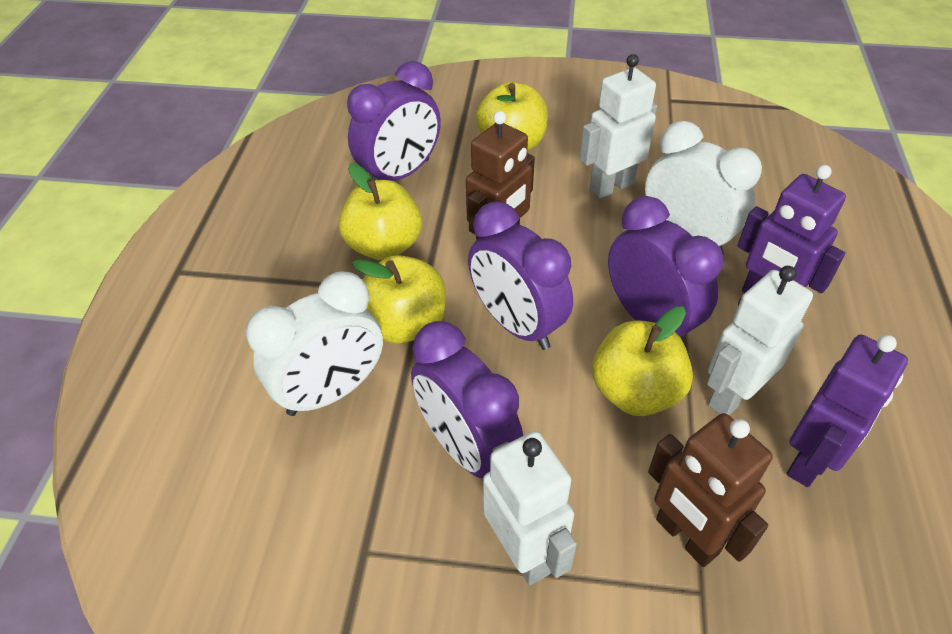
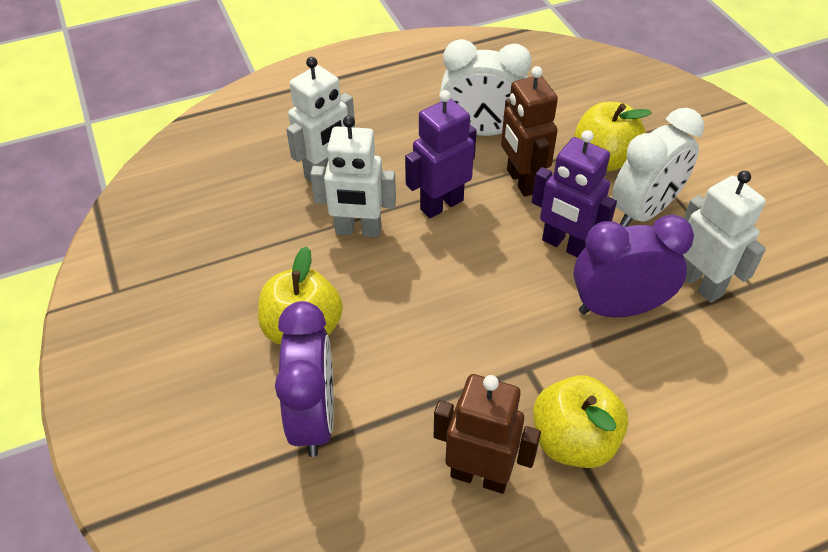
purple clock: [347,61,441,181] [411,321,524,479] [468,201,573,350] [608,196,723,345] = 4 -> [275,301,334,457] [573,215,694,317] = 2
yellow apple: [339,163,422,260] [352,255,445,344] [476,82,548,151] [592,306,693,416] = 4 -> [258,246,343,345] [533,375,628,468] [574,102,652,171] = 3

